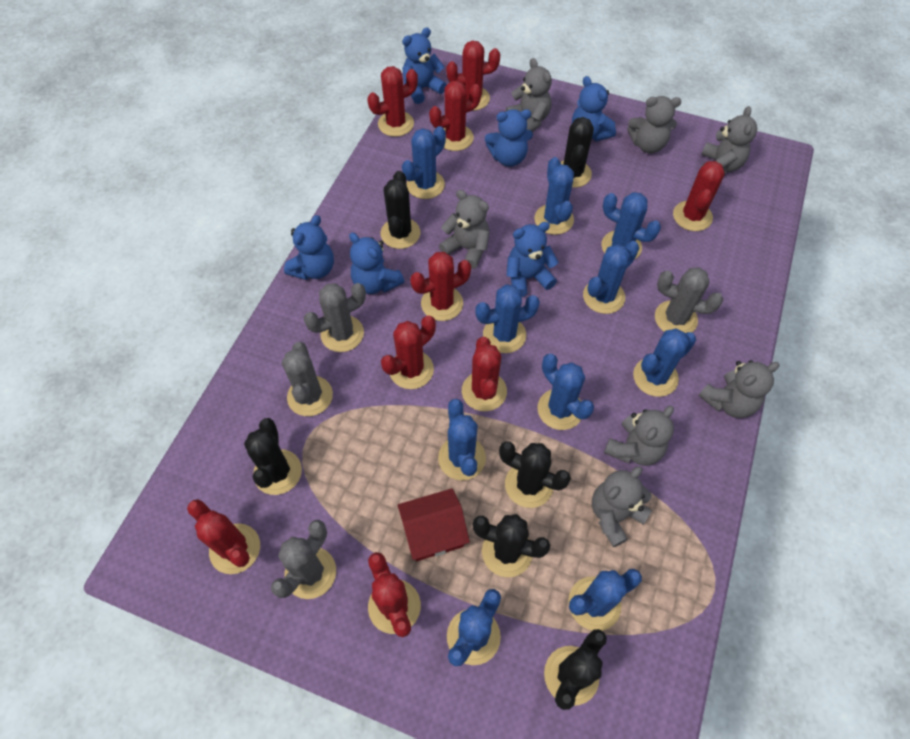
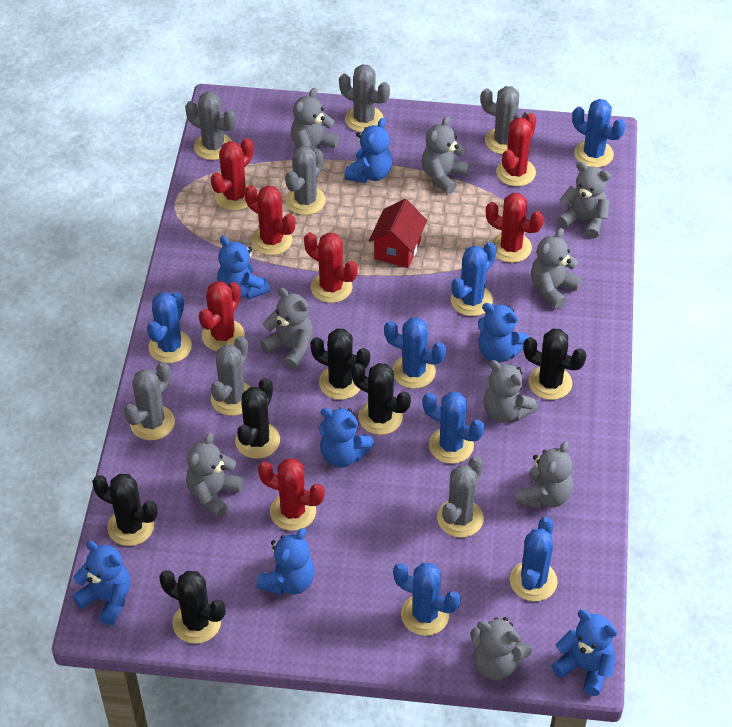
blue cactus: [402,126,446,199] [438,399,486,480] [447,589,501,666] [475,285,540,353] [534,157,574,235] [537,354,594,430] [568,569,642,631] [583,241,639,314] [601,192,661,260] [633,329,696,397] = 10 -> [147,292,192,363] [384,317,446,389] [393,563,461,636] [423,392,484,464] [451,242,497,316] [510,517,558,601] [572,99,625,168] = 7
blue teddy bear: [284,215,334,280] [349,233,405,294] [402,28,447,104] [485,109,533,167] [506,222,558,297] [572,76,616,141] = 6 -> [72,541,131,626] [217,236,270,299] [256,528,315,595] [319,408,375,467] [345,118,392,183] [478,303,529,362] [551,610,617,696] = 7
grey cactus: [271,520,336,599] [282,342,333,416] [304,283,366,352] [655,268,723,333] = 4 -> [124,362,175,441] [185,92,236,160] [211,336,250,416] [285,146,326,215] [339,64,390,132] [437,456,484,538] [481,86,532,154] = 7
grey teddy bear: [439,190,490,269] [506,58,552,132] [592,466,652,547] [604,406,674,466] [627,96,681,153] [698,360,780,418] [701,106,757,174] = 7 -> [186,433,243,518] [260,288,313,369] [291,88,339,160] [422,116,470,194] [470,617,532,680] [483,360,538,423] [516,441,573,509] [531,228,581,309] [557,162,611,239] = 9
red cactus: [187,499,260,574] [367,66,418,137] [368,552,421,637] [381,315,436,389] [410,252,471,321] [429,81,481,151] [446,40,500,111] [462,337,507,411] [673,161,725,231] = 9 -> [199,281,245,351] [211,138,253,211] [244,185,295,255] [258,458,325,531] [304,232,358,303] [486,193,544,263] [496,113,536,186] = 7

